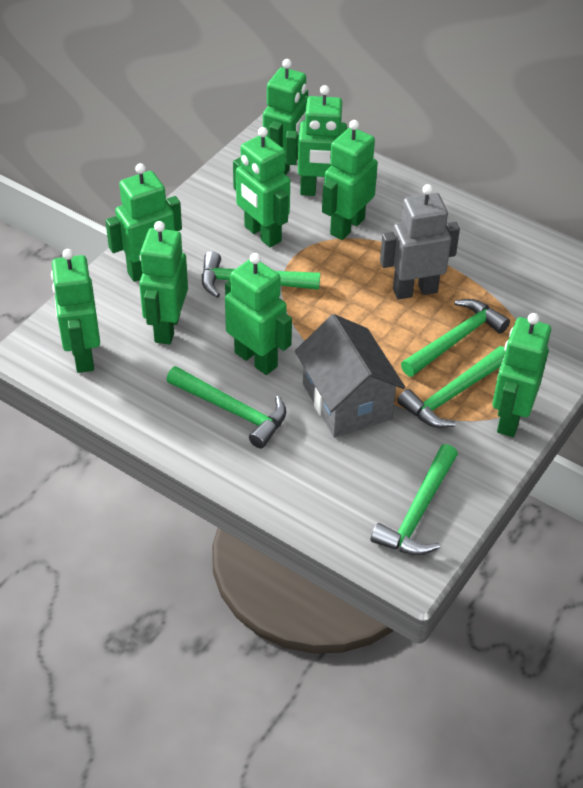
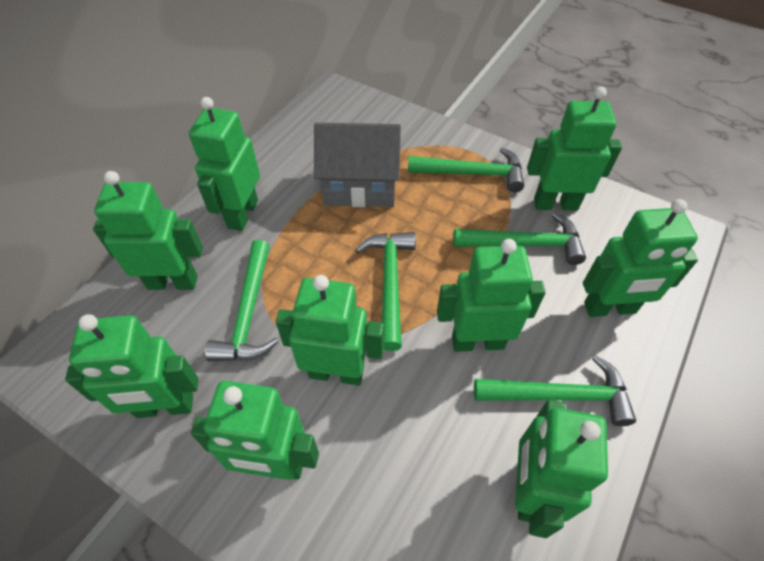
grey robot: [380,184,460,299] = 1 -> none = 0

